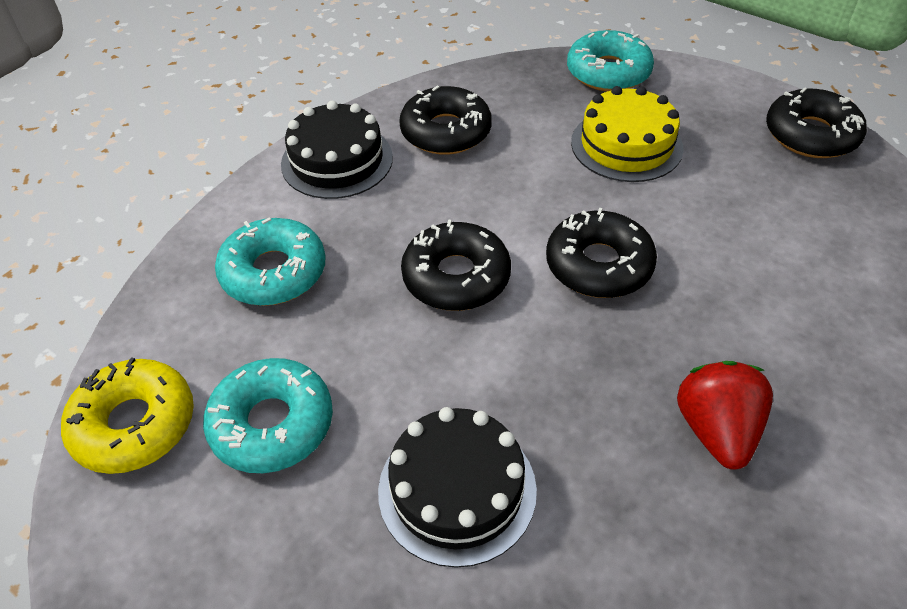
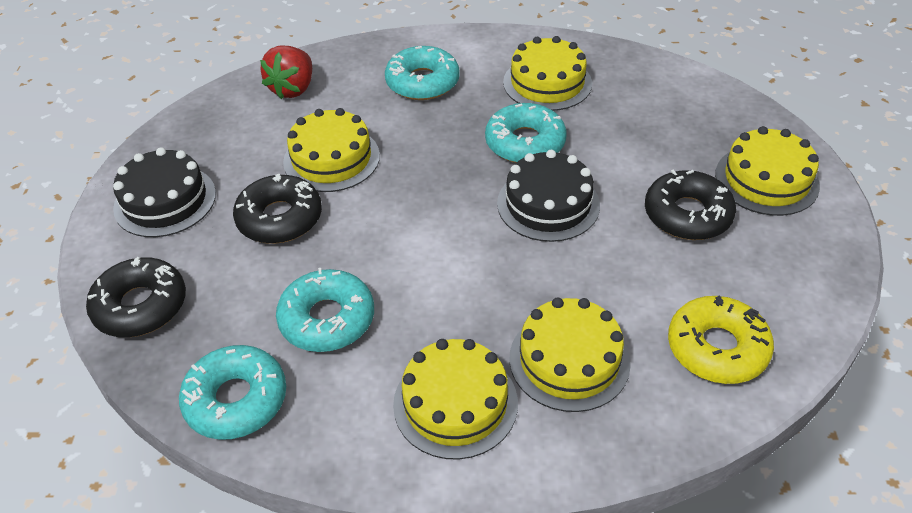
black donut: [399,85,492,155] [401,219,511,311] [546,208,657,298] [766,87,867,158] = 4 -> [86,257,186,337] [233,173,322,244] [645,170,736,240] = 3
turquoise donut: [203,358,333,473] [215,217,326,306] [567,30,654,91] = 3 -> [179,345,286,440] [276,268,374,352] [385,46,460,100] [485,103,567,163] = 4
yellow cake: [571,86,684,182] = 1 -> [283,108,380,192] [393,339,518,460] [503,36,592,111] [509,297,631,412] [715,126,820,216] = 5

